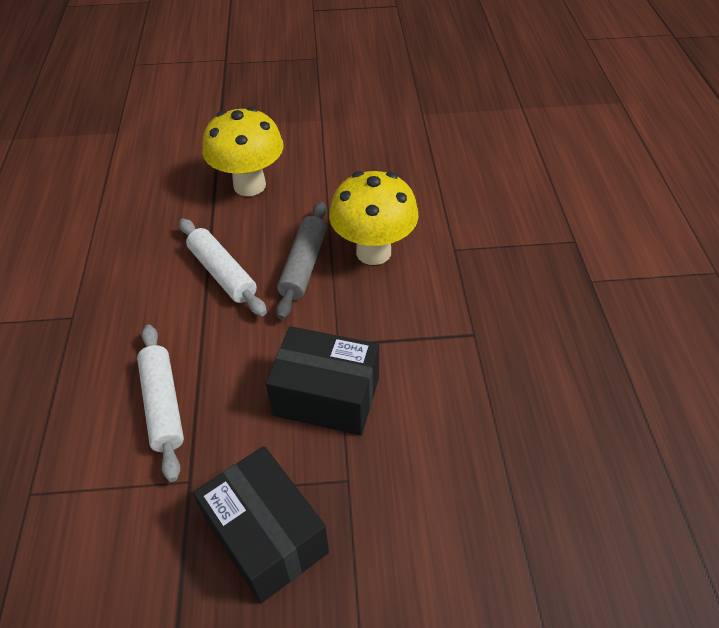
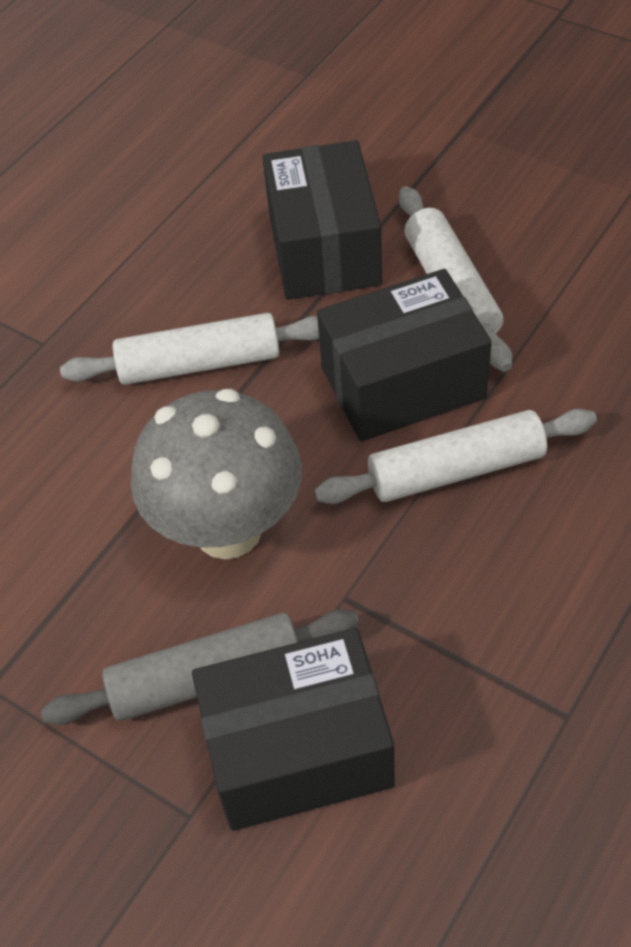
black box: [193,446,329,604] [266,326,379,435] = 2 -> [192,628,395,831] [262,140,382,300] [317,269,492,442] = 3
grey mushroom: none = 0 -> [131,389,302,559] = 1
white rolling pin: [137,325,184,482] [179,219,267,316] = 2 -> [60,313,319,385] [314,409,597,504] [399,186,512,372] = 3
yellow mushroom: [202,107,284,196] [329,171,419,265] = 2 -> none = 0

